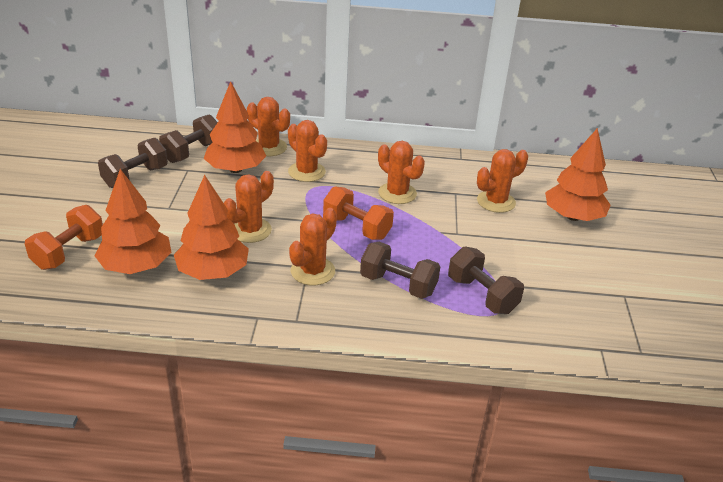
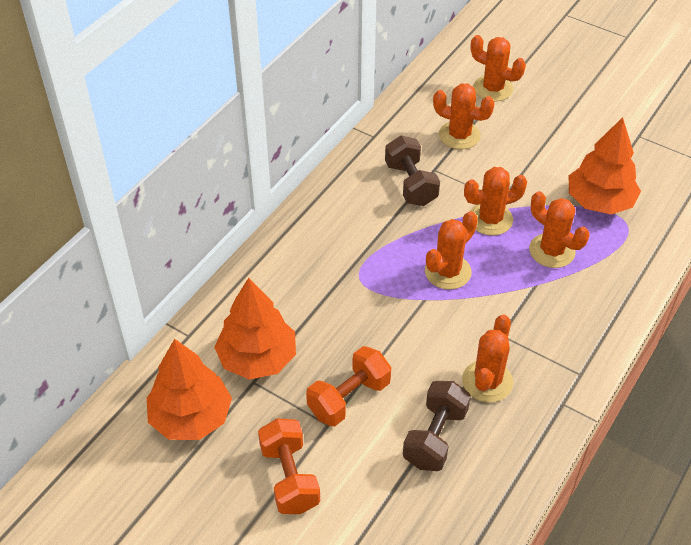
brown dumbbell: [98,138,168,188] [159,114,218,163] [360,242,440,299] [448,246,524,314] = 4 -> [385,135,440,206] [403,381,471,471] = 2
orange tree: [95,169,172,274] [174,175,249,280] [203,81,266,173] [545,128,611,221] = 4 -> [147,339,232,440] [214,278,296,380] [569,117,641,214] = 3

